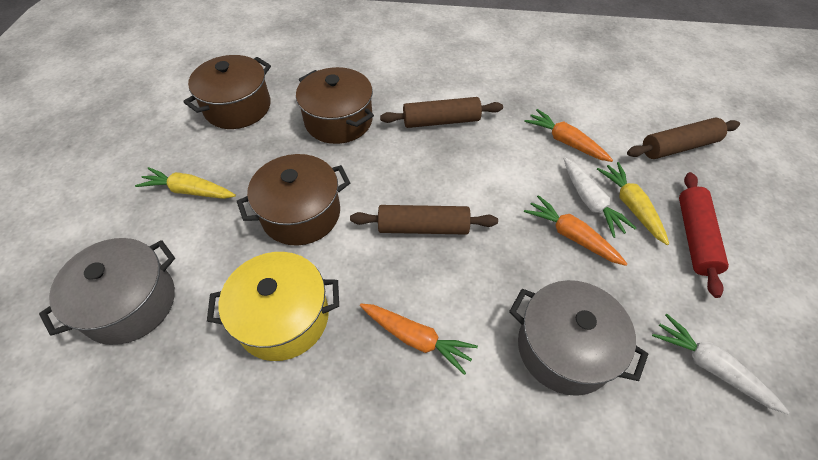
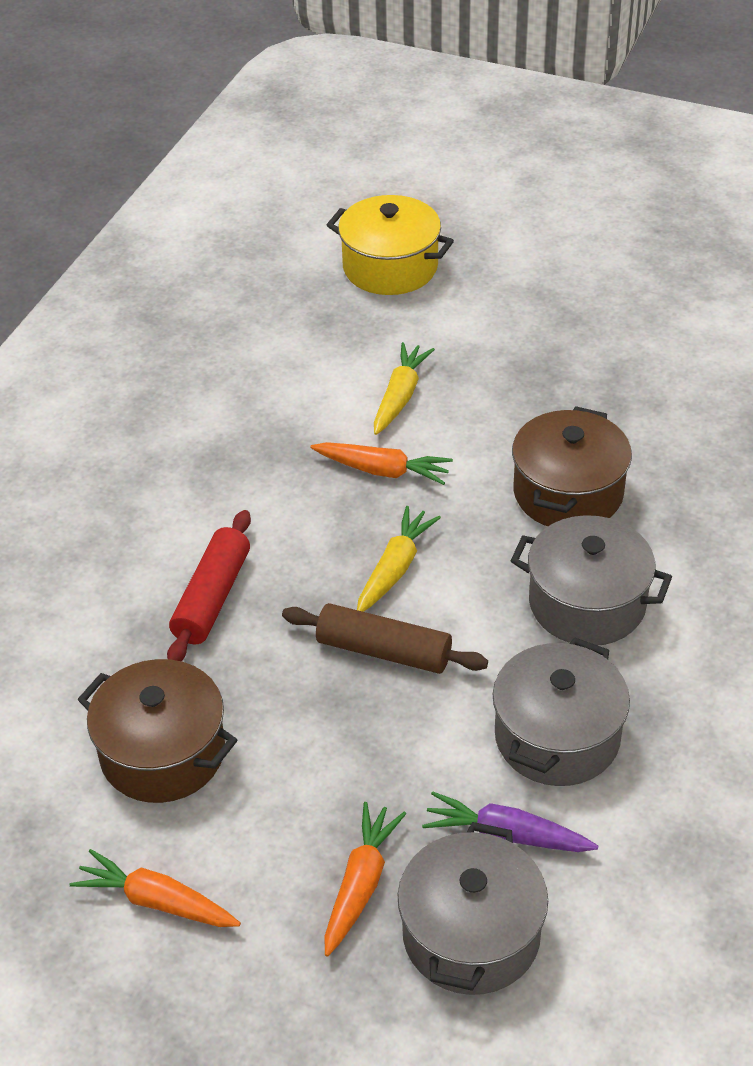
brown pot: [183,55,271,129] [237,154,350,246] [296,67,374,144] = 3 -> [78,659,237,803] [512,406,632,526] = 2
brown rolling pin: [350,205,498,235] [380,97,503,128] [627,118,740,159] = 3 -> [282,603,488,674] = 1
grey pot: [39,238,175,345] [509,280,648,396] = 2 -> [398,822,548,995] [493,637,630,786] [511,515,672,646] = 3
purple carrot: none = 0 -> [422,791,598,852] = 1
white carrot: [564,158,636,238] [652,314,790,414] = 2 -> none = 0

